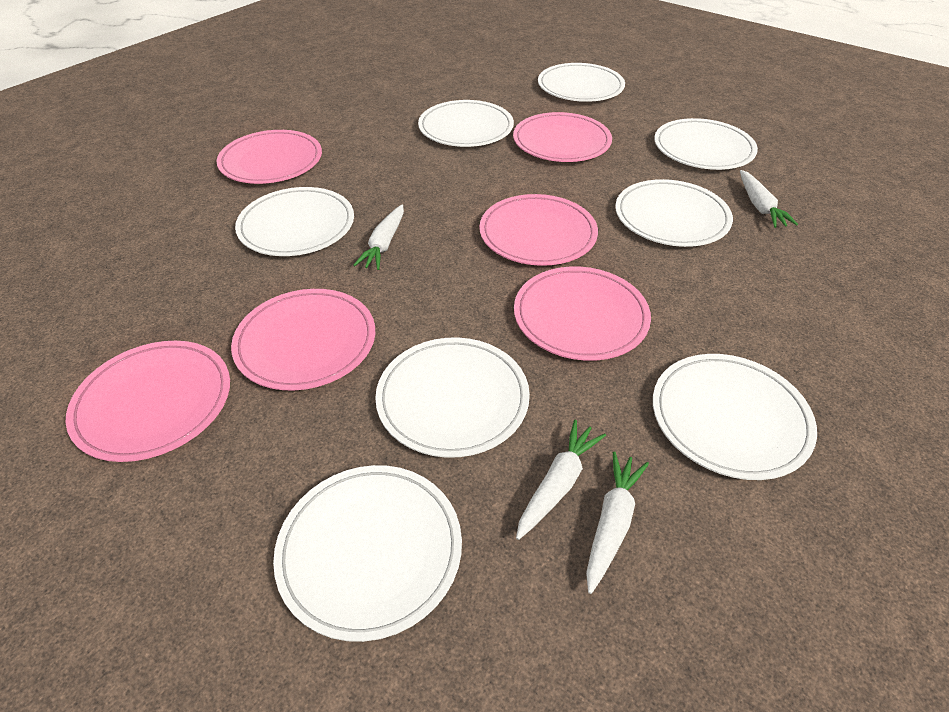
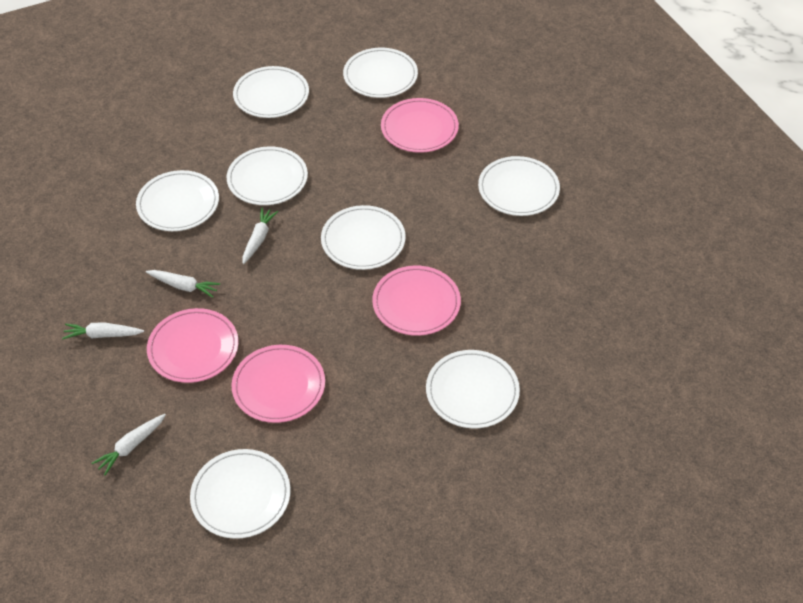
pink plate: [66,341,230,462] [216,130,322,184] [231,289,375,391] [479,194,598,266] [513,112,612,162] [514,267,651,361] = 6 -> [147,308,239,383] [232,345,325,423] [372,265,461,336] [381,98,459,153] = 4

